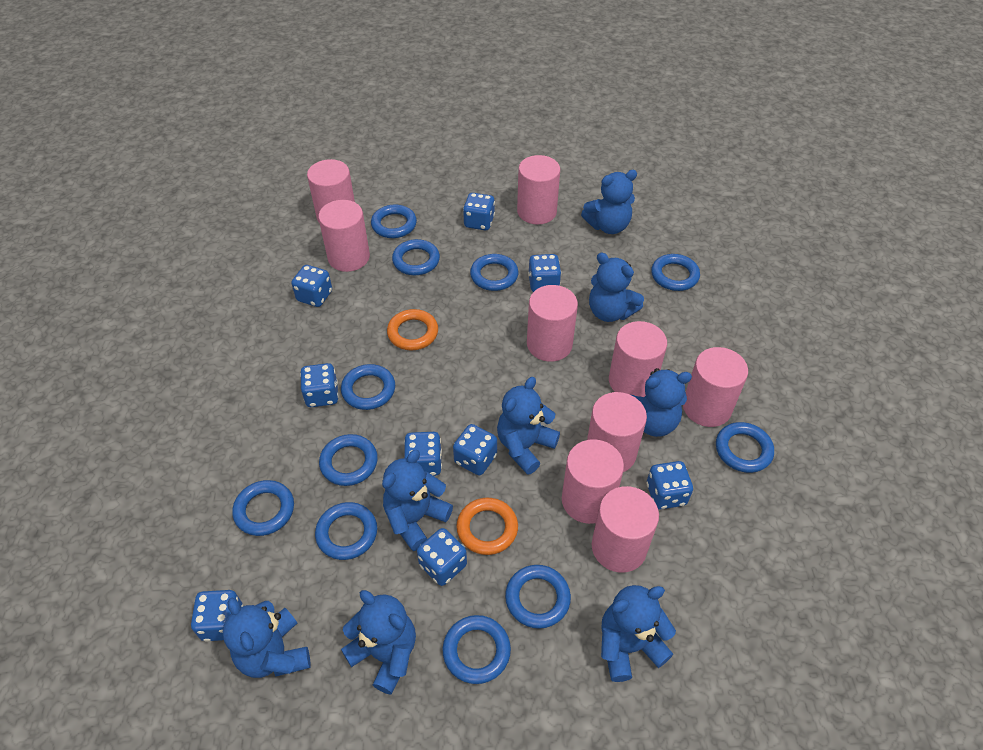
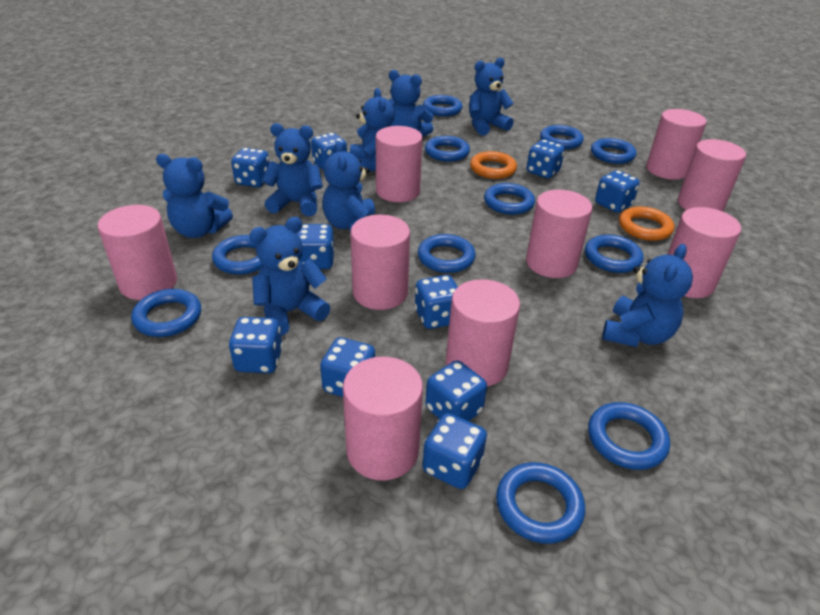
blue dice: [191,590,243,642] [291,265,332,307] [300,363,339,407] [404,432,442,476] [417,528,467,586] [453,424,497,475] [463,193,495,230] [528,254,561,292] [647,461,693,510] = 9 -> [229,317,283,373] [231,148,270,187] [297,224,335,269] [311,133,347,171] [320,337,375,397] [415,275,458,329] [423,413,487,489] [426,360,487,421] [527,140,565,178] [595,170,640,213] = 10

